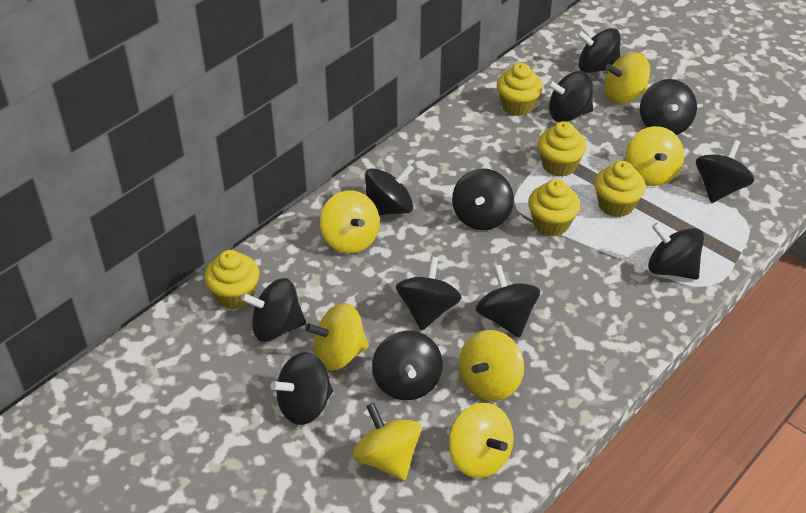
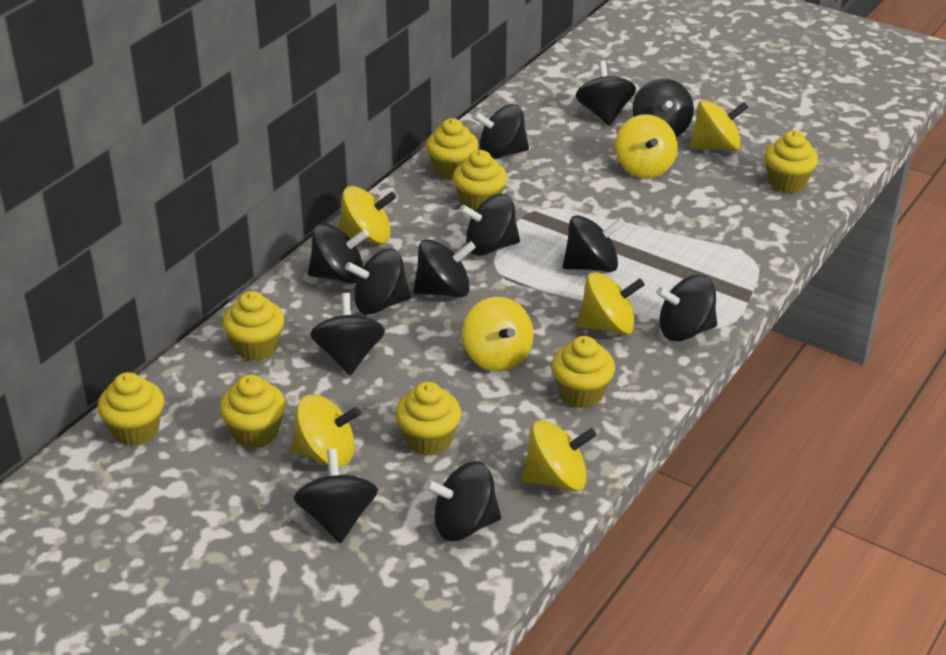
yellow cupcake: [204,250,260,309] [497,63,543,116] [528,179,580,236] [538,121,587,177] [594,161,646,217] = 5 -> [97,372,164,446] [219,375,286,448] [222,291,284,361] [395,382,461,456] [426,118,479,180] [453,150,507,211] [551,336,615,408] [764,130,819,193] = 8

